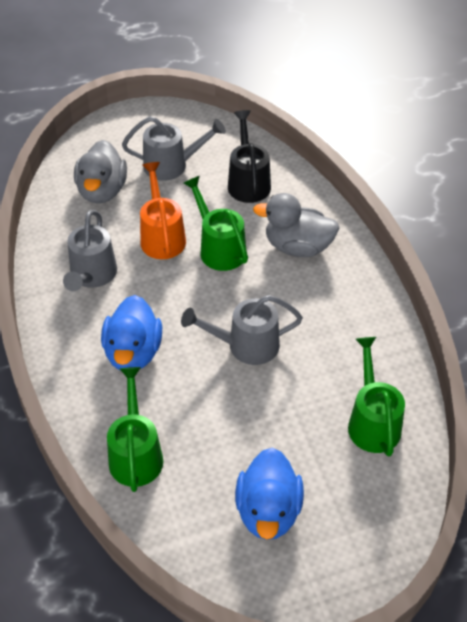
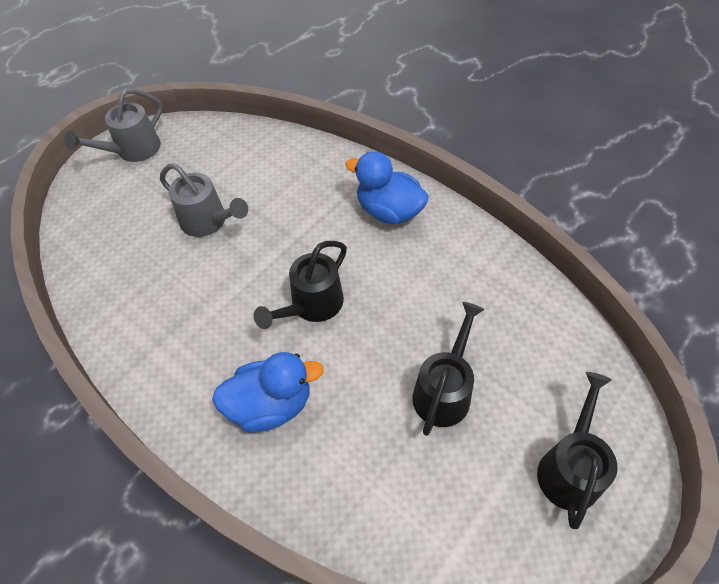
black watering can: [228,110,271,203] = 1 -> [254,241,347,329] [412,302,485,436] [537,372,618,529] = 3
green watering can: [107,367,163,492] [183,176,248,271] [348,337,405,457] = 3 -> none = 0
grey duck: [74,140,127,203] [253,193,340,257] = 2 -> none = 0
grey watering can: [63,210,117,291] [122,116,226,181] [181,295,303,365] = 3 -> [64,89,163,162] [160,163,248,237] = 2
orange watering can: [140,162,186,259] = 1 -> none = 0

